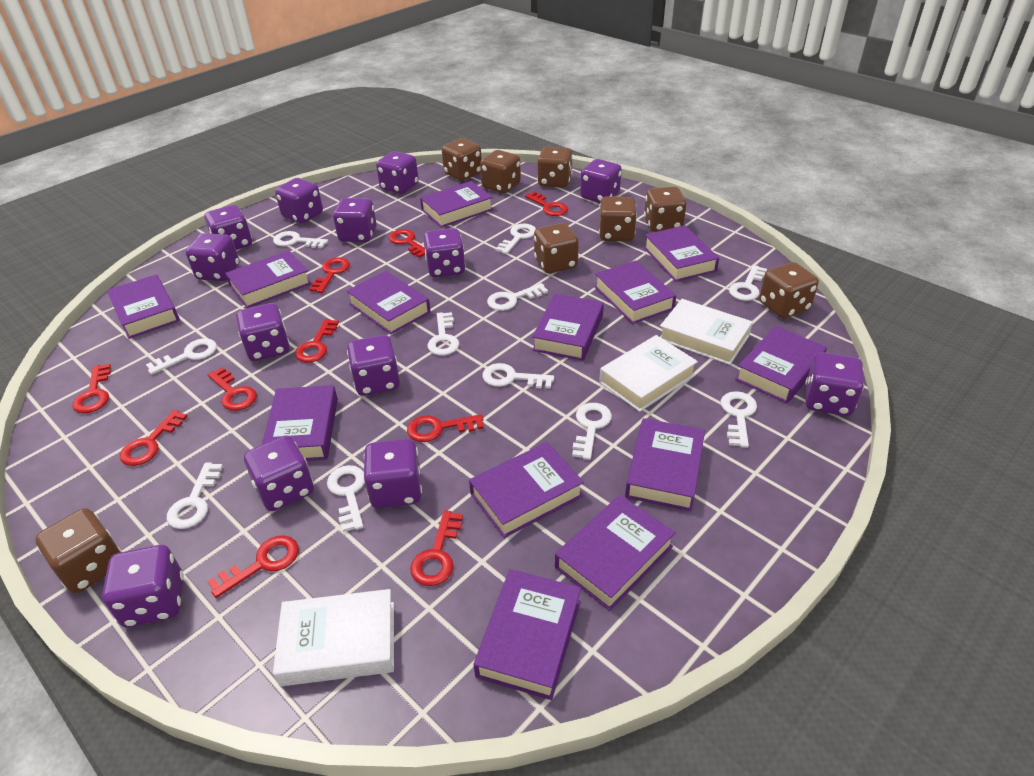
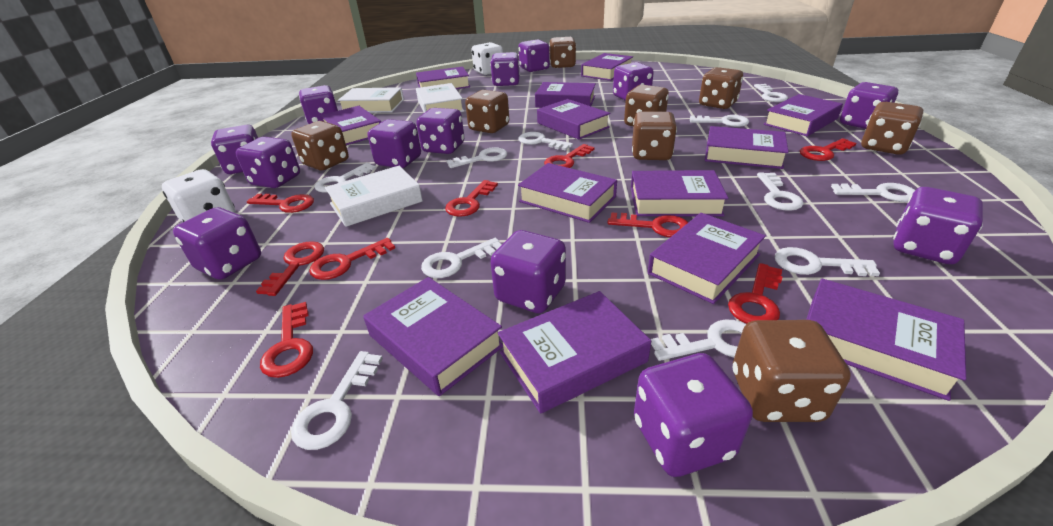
red key: [72,364,111,414] [120,410,188,466] [207,535,299,598] [208,367,257,411] [295,319,339,363] [309,257,350,293] [389,229,425,258] [407,414,484,442] [410,510,463,586] [525,191,568,216] = 10 -> [247,194,314,213] [256,241,324,296] [260,302,313,378] [309,238,395,280] [445,180,498,217] [544,144,595,168] [608,212,689,237] [728,263,783,324] [800,138,856,161] = 9
white dice: none = 0 -> [162,169,236,222] [472,42,503,75] = 2

